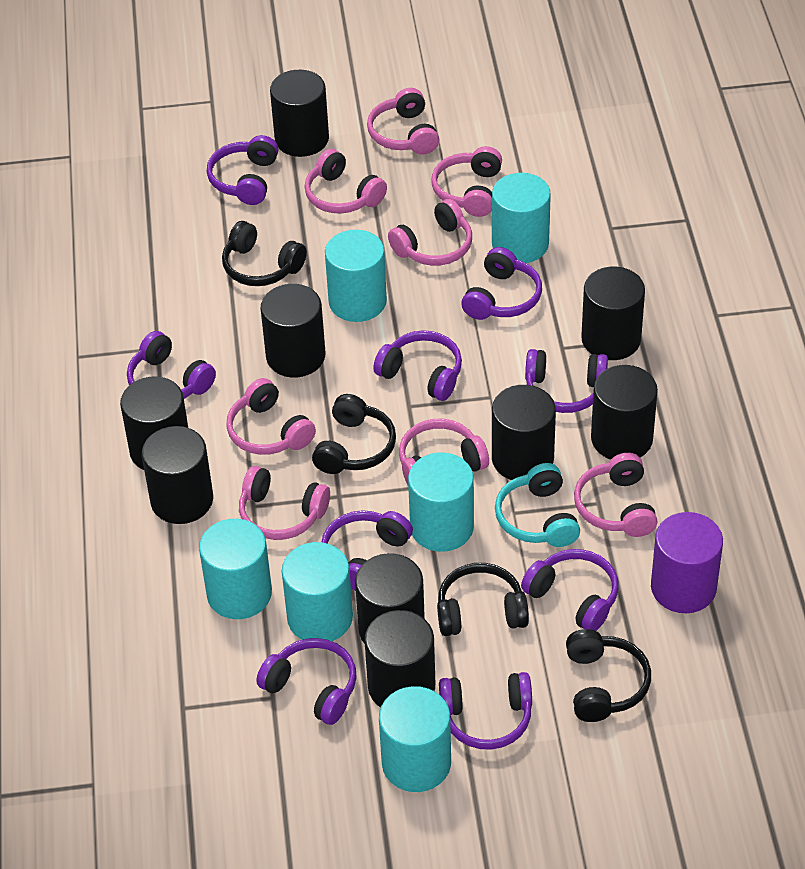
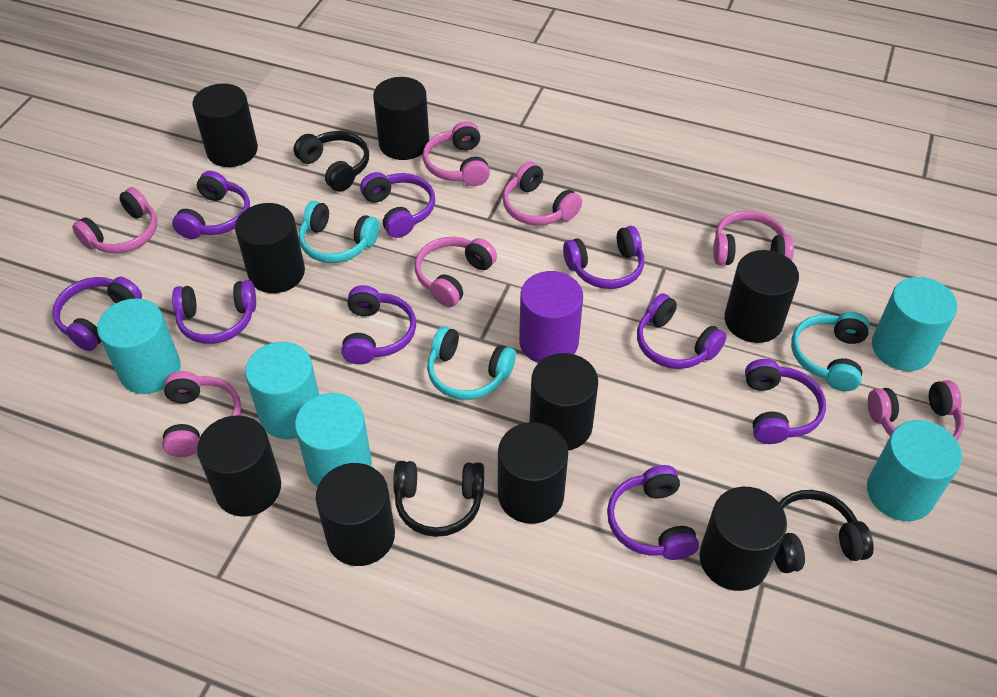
black headphones: [222,221,307,286] [312,394,396,474] [437,563,529,636] [566,629,651,722] = 4 -> [293,131,369,192] [393,461,484,537] [774,490,874,573] = 3
pink headphones: [226,378,316,455] [239,466,330,540] [305,149,387,213] [367,88,439,155] [388,199,472,266] [399,419,489,485] [432,146,502,217] [574,453,657,537] = 8 -> [72,187,157,254] [162,371,241,457] [415,237,497,307] [423,121,490,186] [503,161,582,226] [713,211,794,265] [868,380,964,440] = 7
turquoise cylinder: [199,519,272,619] [282,542,353,641] [325,230,387,322] [379,686,451,792] [408,452,474,552] [492,173,551,263] = 6 -> [97,298,181,394] [245,342,319,439] [295,393,372,487] [867,420,962,521] [872,277,957,371] = 5
turquoise headphones: [495,463,580,547] = 1 -> [299,201,380,263] [427,326,516,400] [791,312,870,391] = 3

